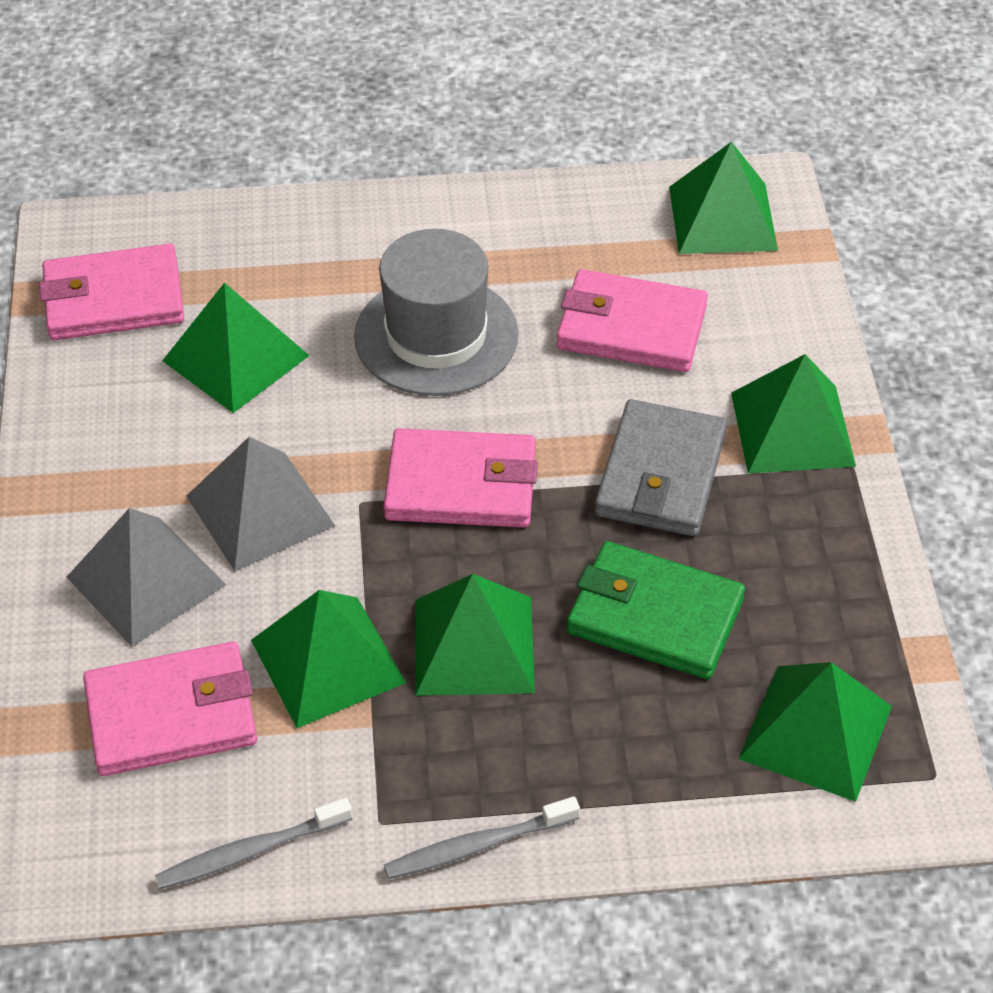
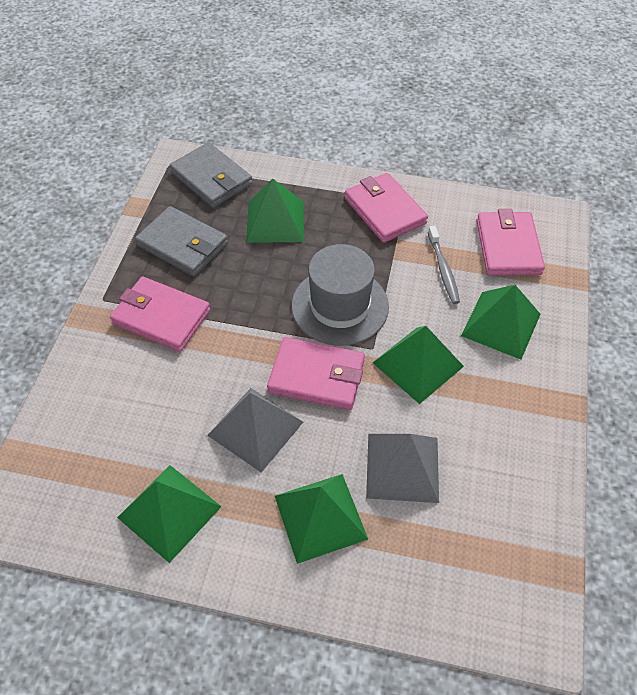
green pyramid: [162,283,310,413] [251,590,406,728] [415,574,535,696] [669,142,778,254] [731,354,856,474] [738,662,892,802] = 6 -> [117,465,222,563] [246,178,304,243] [275,474,368,564] [373,326,464,404] [461,285,541,360] = 5
green wallet: [567,541,745,679] = 1 -> none = 0
grey toothbrush: [155,798,352,889] [384,796,580,879] = 2 -> [428,226,460,304] = 1
grey wallet: [595,399,727,536] = 1 -> [135,206,228,276] [169,142,252,208] = 2

